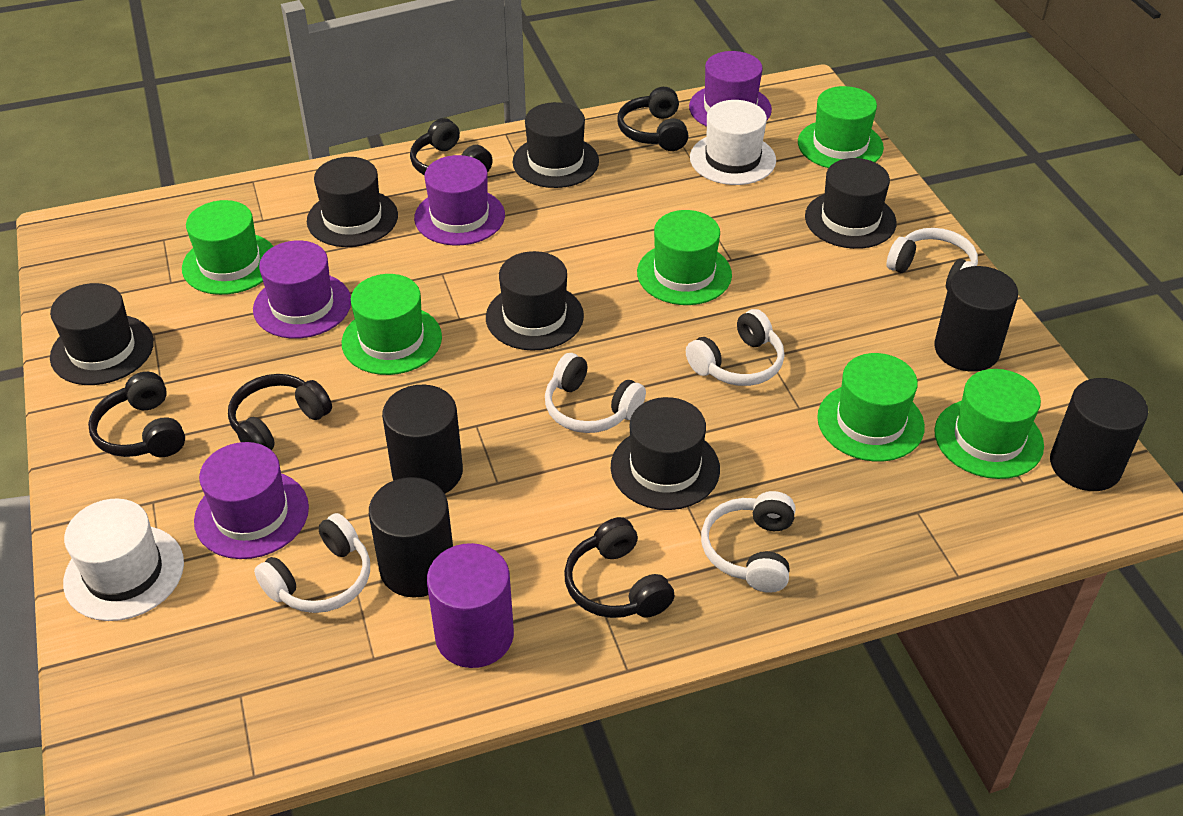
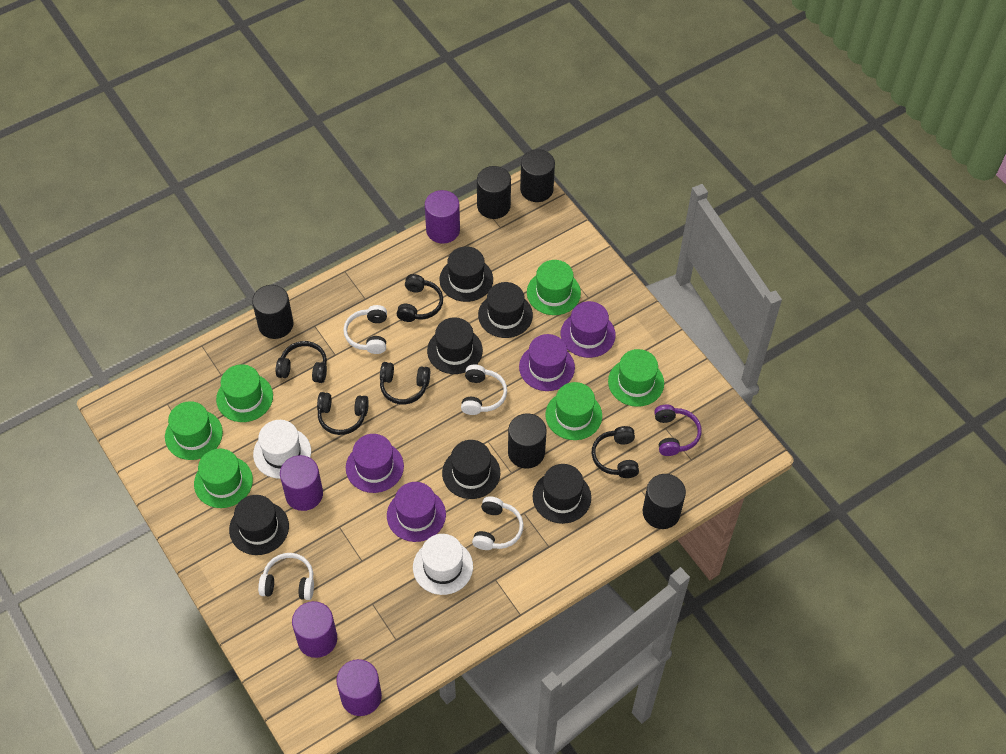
black cylinder: [369,477,453,598] [382,385,463,494] [934,266,1018,372] [1050,378,1148,491] = 4 -> [252,285,294,339] [477,166,511,219] [508,413,547,469] [520,149,555,202] [643,474,686,529] = 5
purple cylinder: [427,543,514,668] = 1 -> [280,455,323,511] [292,601,337,658] [336,659,382,716] [425,190,460,244] = 4
purple headphones: none = 0 -> [654,405,701,456] = 1
white headphones: [254,513,370,613] [545,353,646,433] [686,309,785,386] [701,491,795,593] [887,228,978,290] = 5 -> [258,553,314,600] [344,305,387,354] [461,365,507,415] [472,496,524,550] = 4

